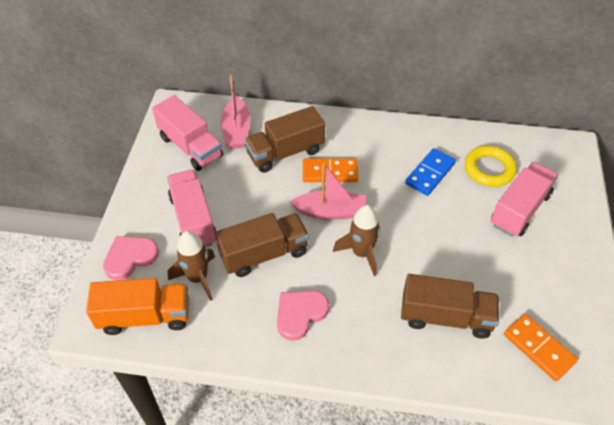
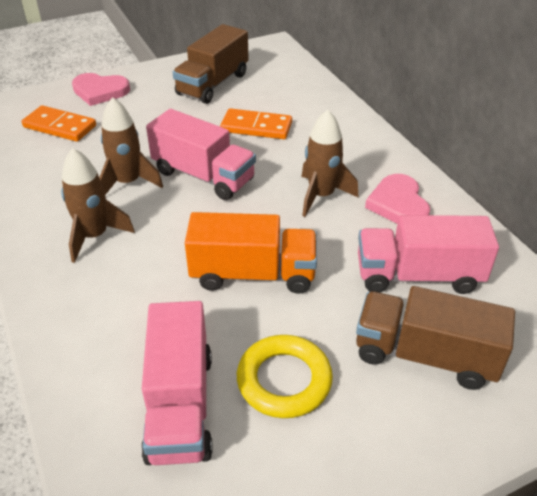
blue domino: [405,148,456,196] = 1 -> none = 0
brown rocket: [168,231,215,301] [333,205,380,276] = 2 -> [61,148,135,263] [99,97,163,195] [301,110,359,217] = 3
brown truck: [215,213,309,277] [244,106,325,173] [401,274,499,339] = 3 -> [173,24,249,104] [356,286,515,390] = 2
pink boat: [221,75,251,149] [290,163,366,220] = 2 -> none = 0

